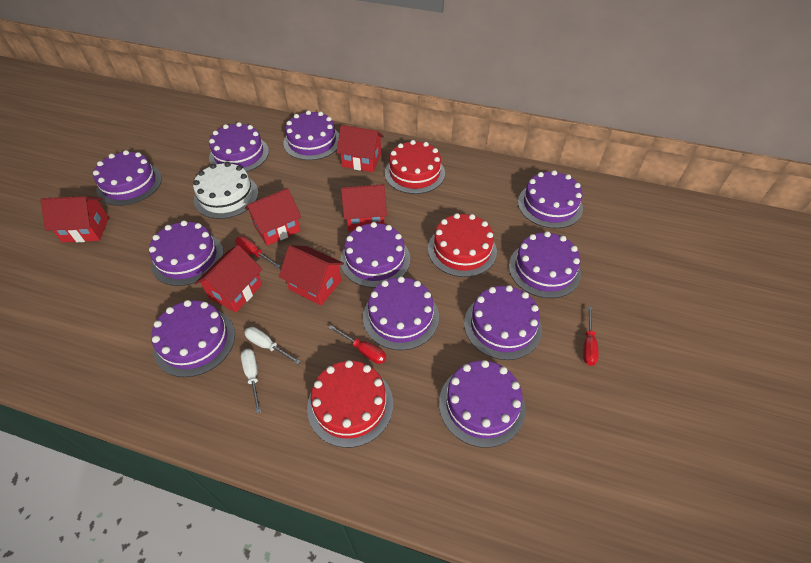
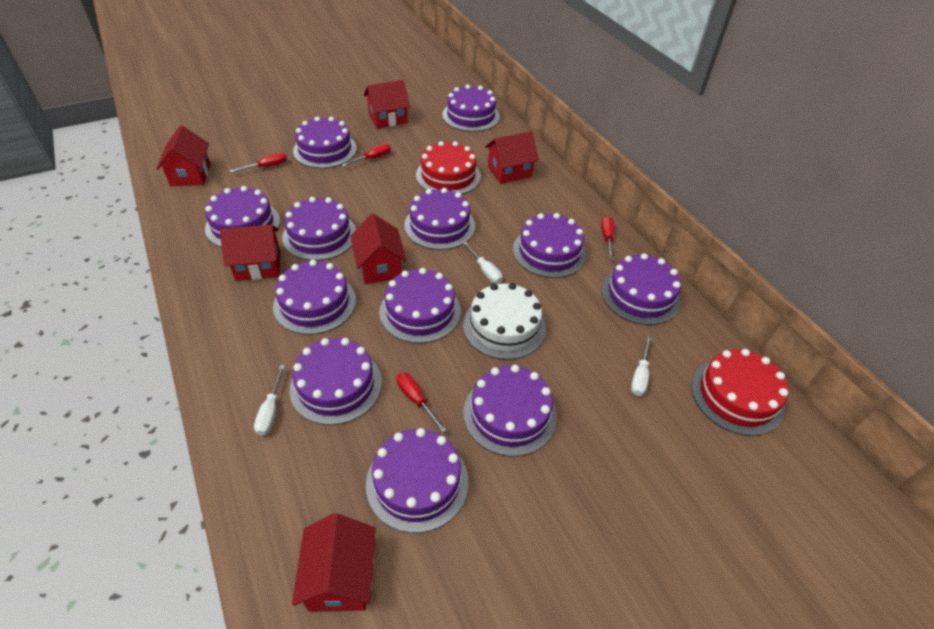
purple cake: [93,150,162,206] [149,221,223,286] [151,300,235,377] [209,122,269,172] [284,110,339,160] [340,222,410,288] [363,276,439,350] [439,360,525,448] [464,285,542,360] [509,231,581,298] [518,170,583,229] = 11 -> [205,186,280,247] [273,260,356,335] [282,197,356,261] [289,338,382,425] [293,116,357,168] [366,428,469,533] [379,268,461,343] [404,188,475,250] [442,85,500,132] [463,365,557,457] [513,213,586,278] [602,253,681,325] = 12
red cake: [307,360,393,448] [385,140,445,194] [428,213,497,277] = 3 -> [416,141,481,195] [692,349,788,436] = 2
red screwdriver: [235,236,280,268] [329,325,386,364] [583,307,599,366] = 3 -> [230,153,287,172] [342,144,391,167] [397,372,447,433] [601,216,614,260] = 4
white screwdriver: [241,349,261,413] [244,327,301,364] = 2 -> [254,365,285,436] [462,241,502,284] [631,336,652,396] = 3

